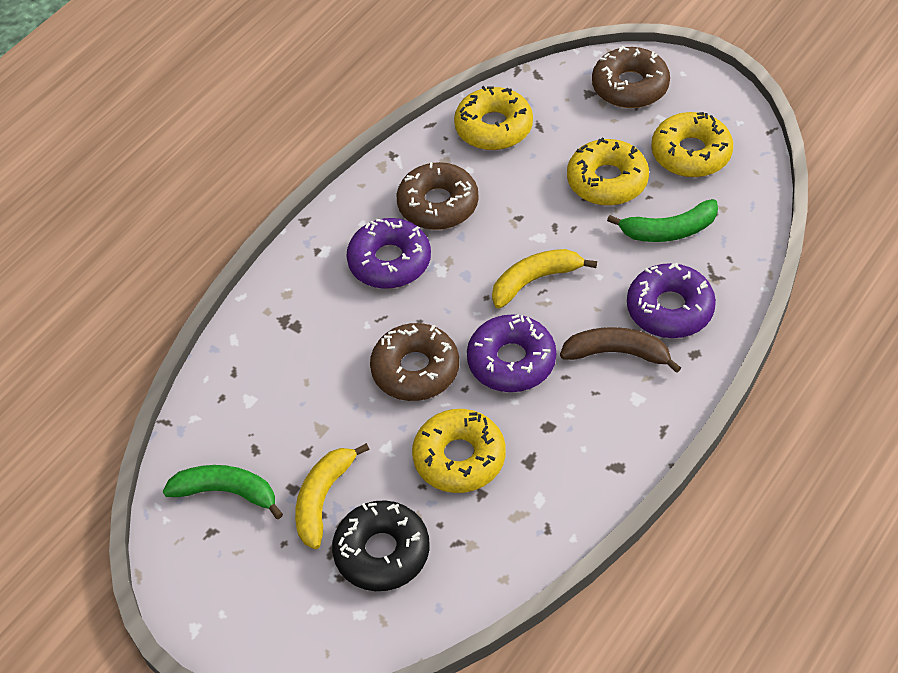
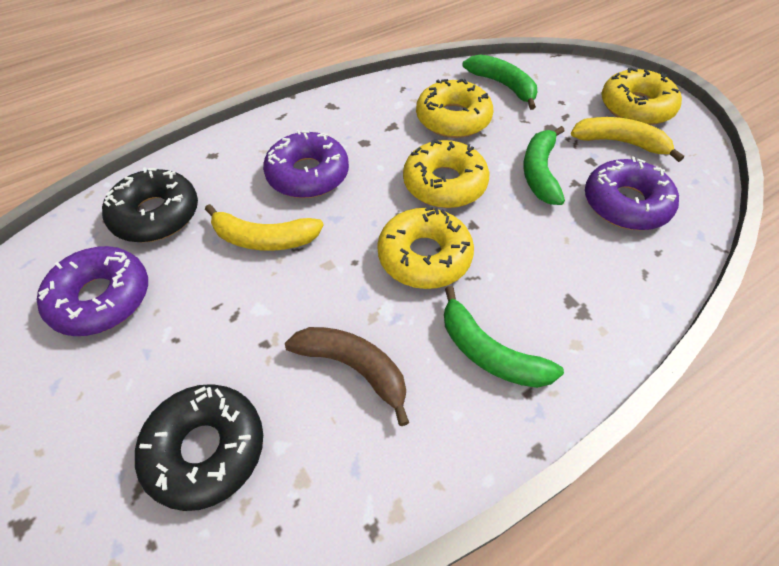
black donut: [332,500,430,591] = 1 -> [102,167,198,243] [135,384,263,511] = 2
brown donut: [370,323,459,401] [397,162,479,230] [592,46,670,108] = 3 -> none = 0
green banana: [163,465,283,519] [607,199,718,242] = 2 -> [444,286,564,388] [463,54,537,110] [523,126,565,205] = 3

